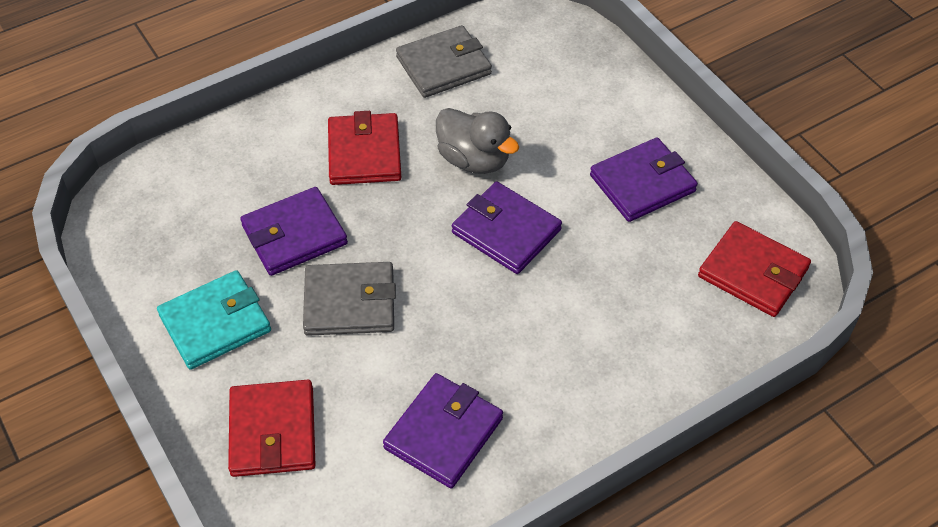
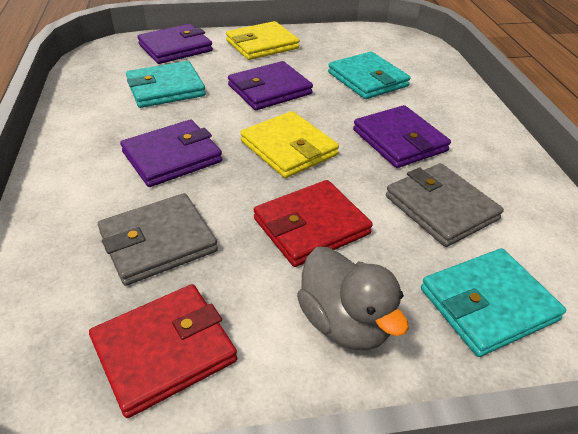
red wallet: [228,380,315,477] [328,111,402,185] [698,221,811,317] = 3 -> [89,284,237,418] [253,180,373,267] = 2
turquoise wallet: [157,270,271,370] = 1 -> [126,61,206,108] [328,52,411,99] [421,248,566,357] = 3
yellow wallet: none = 0 -> [226,21,300,60] [240,111,339,178] = 2

